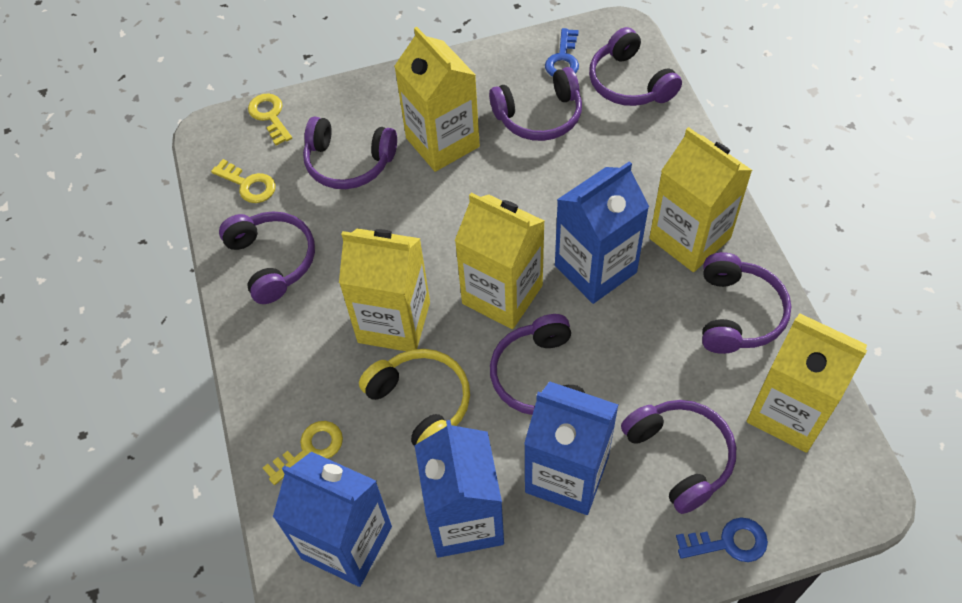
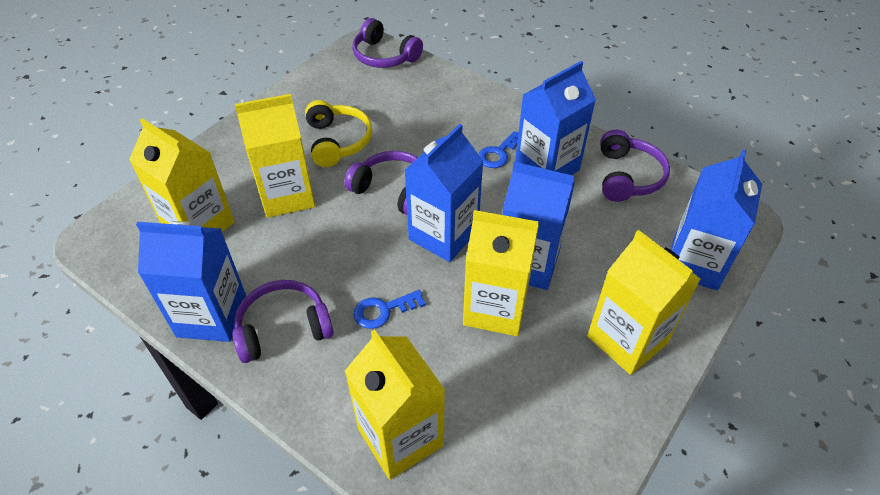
blue carton: [273,452,392,587] [415,420,504,558] [524,381,618,515] [555,161,649,304] = 4 -> [136,221,246,342] [404,124,484,262] [502,162,575,290] [515,61,596,175] [671,150,762,290] = 5
purple headphones: [219,211,315,304] [303,116,397,189] [489,67,582,141] [490,314,585,415] [589,27,682,106] [621,400,736,514] [702,252,791,354] = 7 -> [232,280,334,363] [344,151,418,215] [352,18,423,68] [600,130,670,202] = 4
yellow key: [211,159,276,203] [248,93,292,145] [263,421,343,485] = 3 -> none = 0

